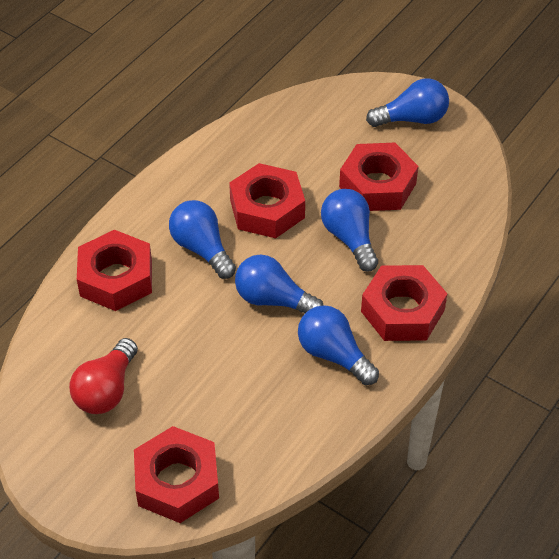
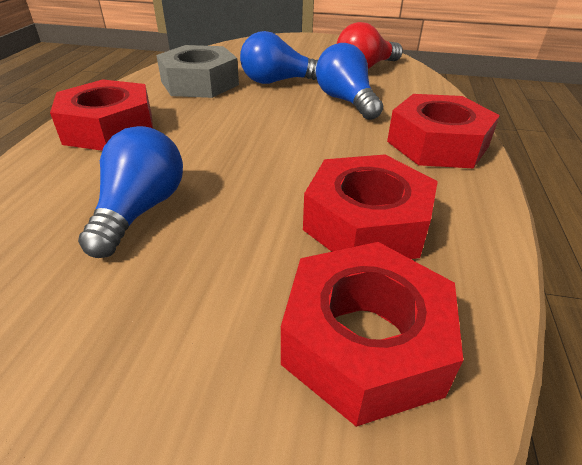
blue light bulb: [169,200,236,279] [235,254,323,313] [298,305,379,385] [321,189,378,272] [366,78,449,127] = 5 -> [78,126,183,258] [240,31,318,84] [316,43,383,120] = 3
grey nut: none = 0 -> [156,45,239,98] = 1
red nut: [77,230,152,311] [134,426,219,523] [229,163,305,238] [339,143,418,211] [361,265,447,341] = 5 -> [50,79,153,151] [281,242,463,427] [303,154,438,259] [387,94,500,168] = 4

